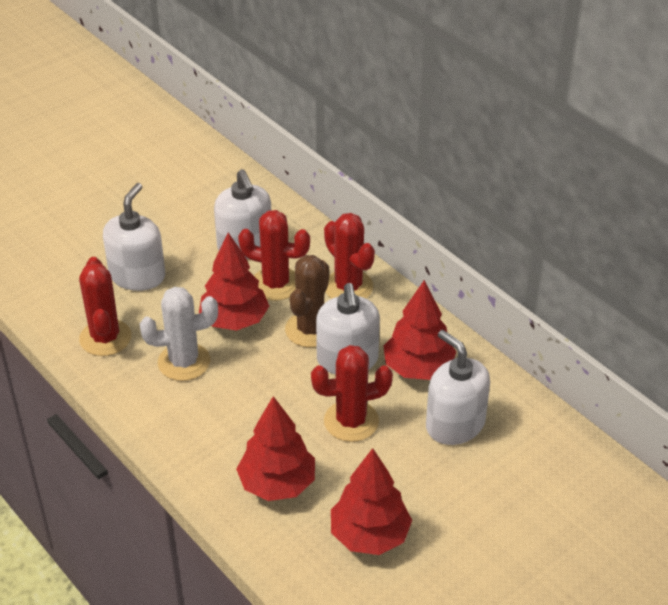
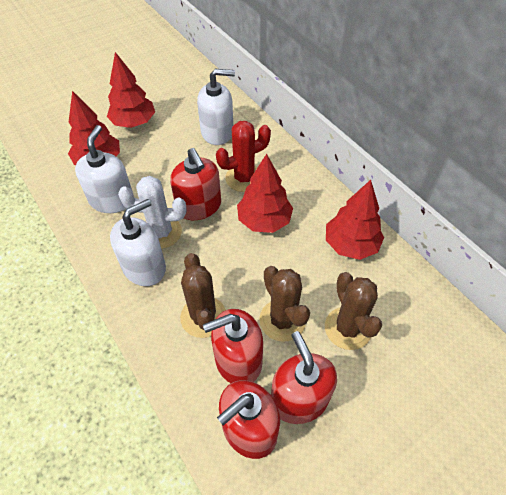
brown cactus: [285,255,329,347] = 1 -> [180,253,226,338] [259,266,310,342] [325,272,382,350] = 3
red cactus: [79,257,131,356] [238,210,310,301] [311,345,393,442] [324,213,375,299] = 4 -> [216,121,271,192] = 1
red soap dispenser: none = 0 -> [170,148,221,220] [203,309,263,383] [217,380,280,459] [271,331,337,424] = 4
white soap dispenser: [103,183,165,291] [214,169,271,259] [316,283,380,374] [426,330,490,445] = 4 -> [75,125,134,213] [110,199,166,286] [197,69,235,145] = 3

